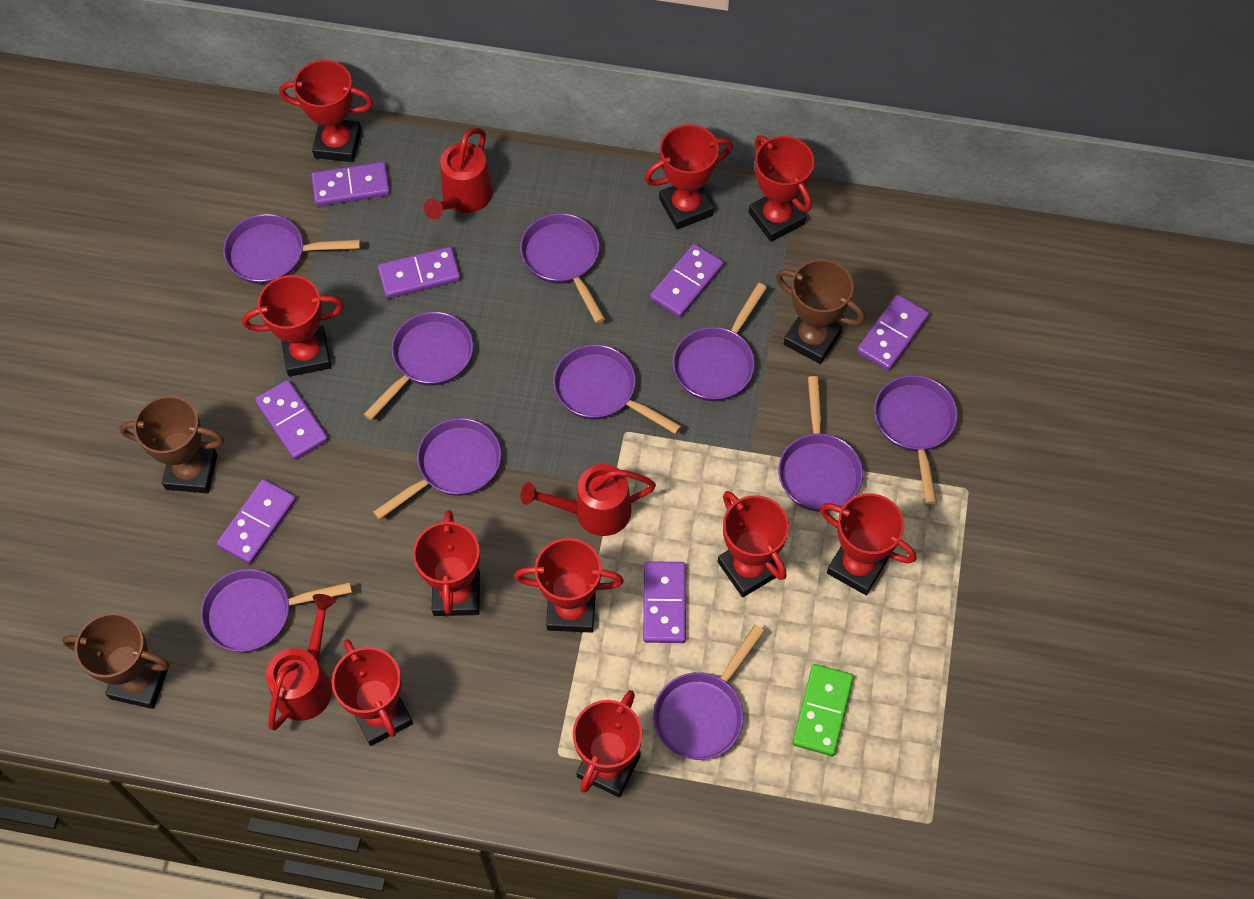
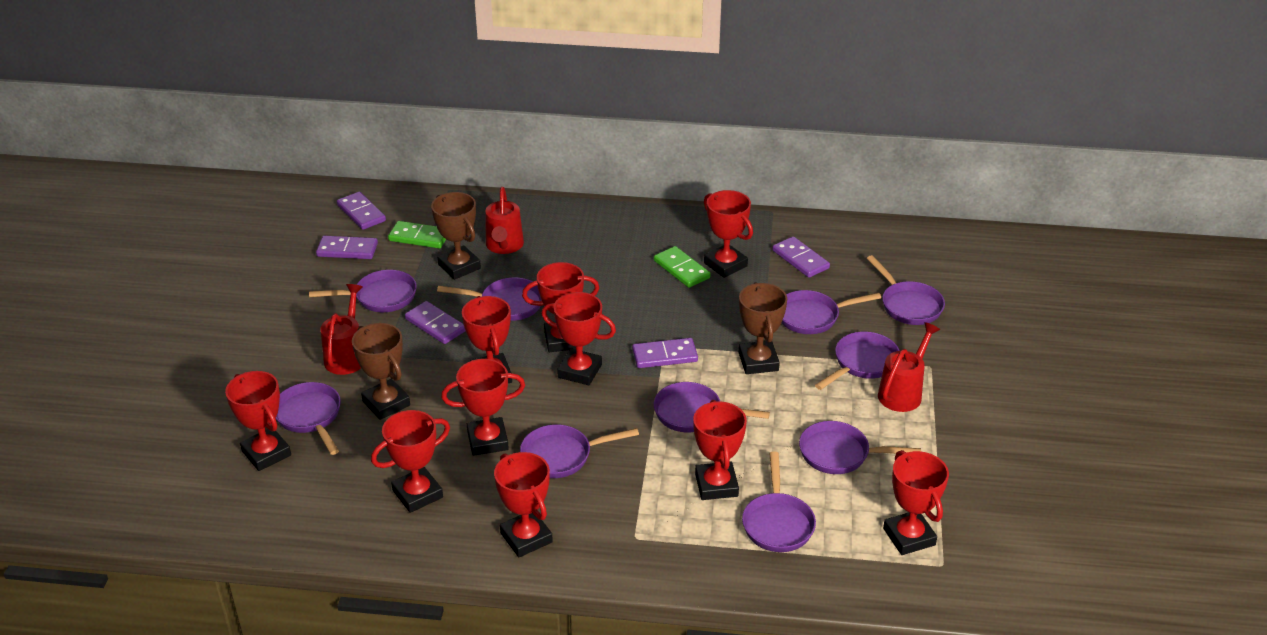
green domino: [792,664,854,756] = 1 -> [388,221,446,248] [654,246,711,288] = 2
purple domino: [217,479,296,564] [255,380,328,460] [311,162,390,206] [378,247,461,299] [643,561,686,643] [650,244,724,318] [857,295,929,371] = 7 -> [316,236,378,259] [337,192,386,230] [405,301,465,344] [632,338,698,368] [772,236,830,278] = 5

